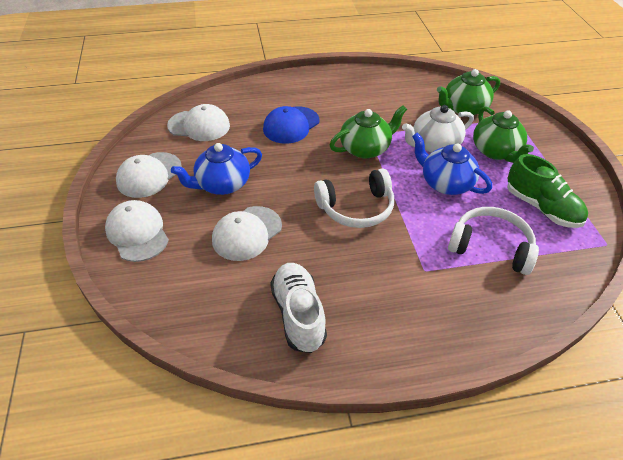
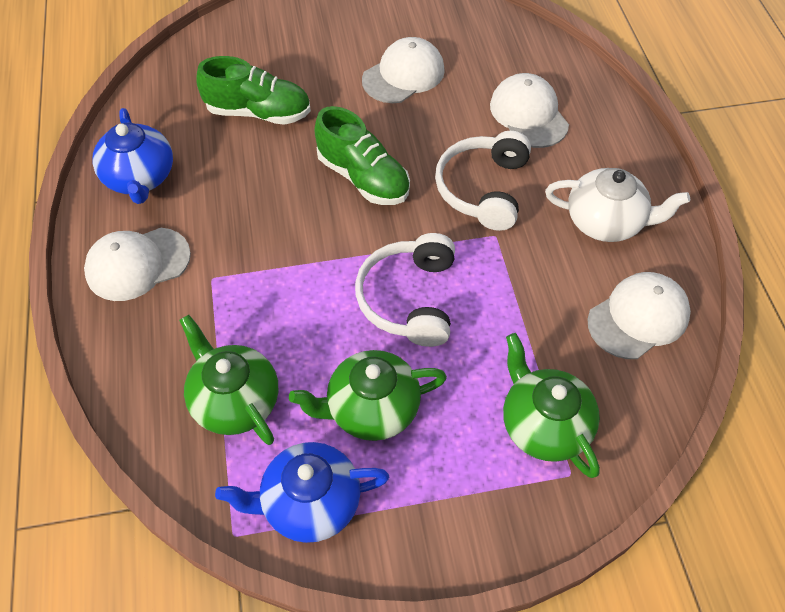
blue cap: [263,106,320,144] = 1 -> none = 0
green shoe: [507,154,588,228] = 1 -> [196,56,311,125] [314,106,410,205] = 2
white shoe: [270,263,327,353] = 1 -> none = 0

